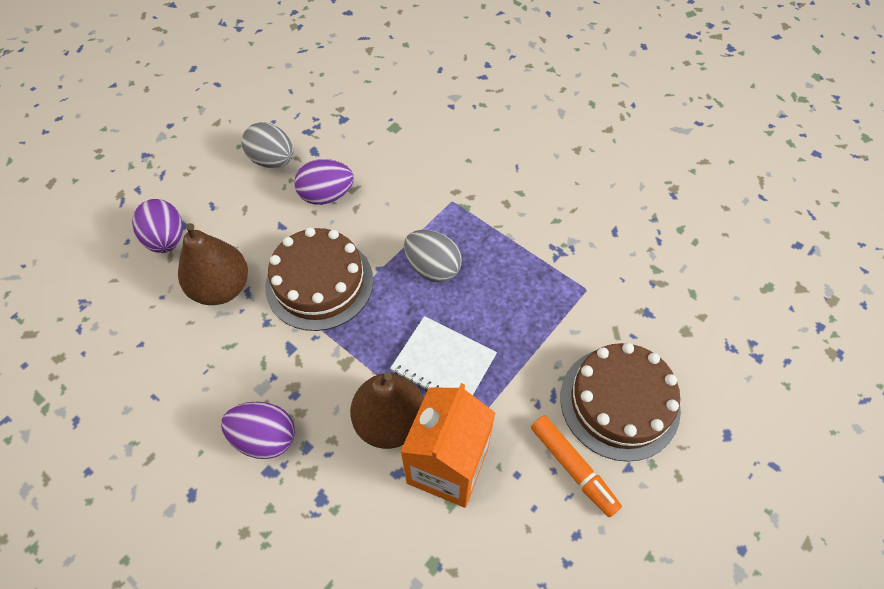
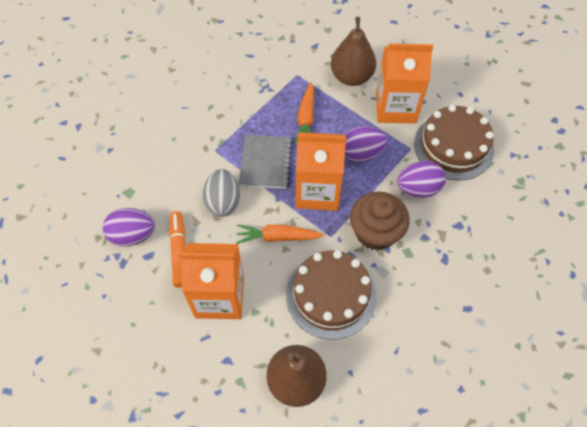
brown cupcake: none = 0 -> [350,191,410,251] = 1
grey egg: [242,122,293,168] [404,230,462,283] = 2 -> [202,169,240,217] = 1
grey notebook: none = 0 -> [239,135,292,189] = 1
orange carrot: none = 0 -> [236,224,324,244] [294,82,314,144] = 2
orange carton: [400,383,495,508] = 1 -> [179,243,244,319] [296,132,346,211] [376,44,433,124] = 3
white notebook: [390,316,497,395] = 1 -> none = 0

